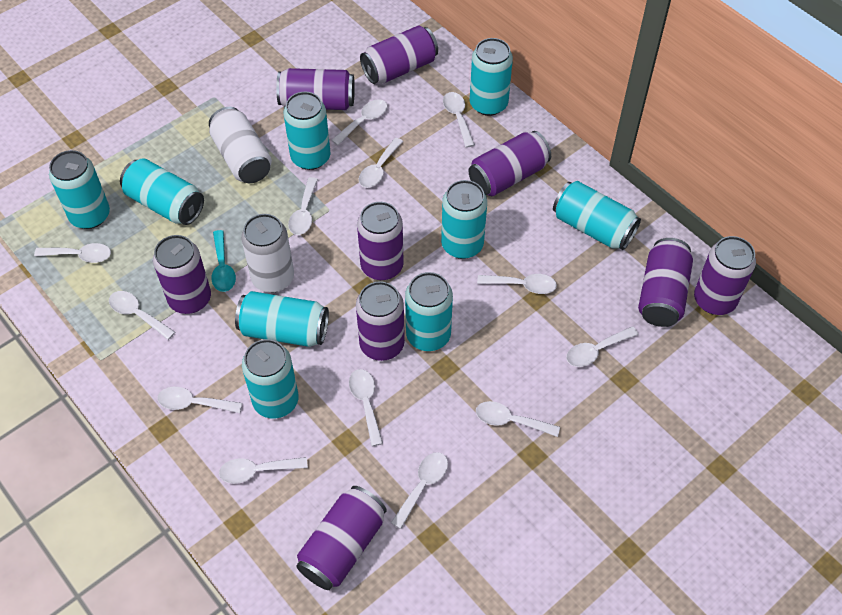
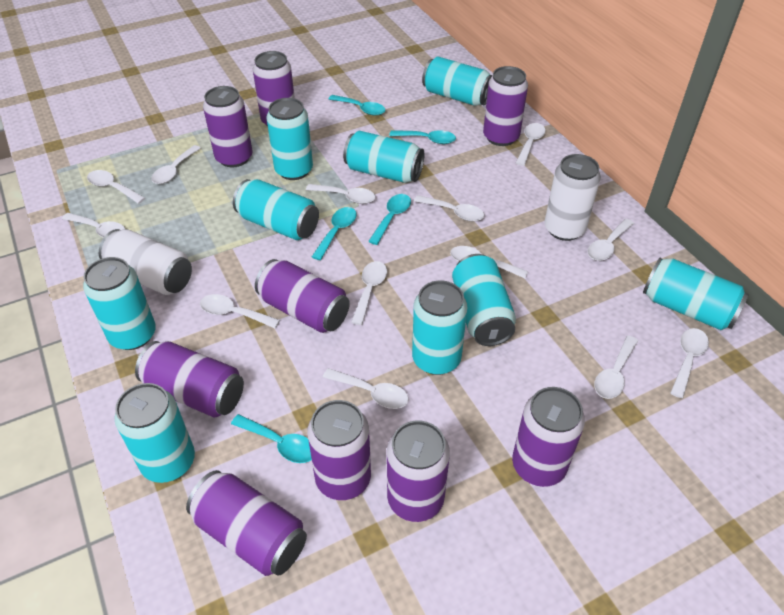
turquoise spoon: [211,230,236,292] = 1 -> [231,414,312,463] [312,207,357,260] [329,95,386,116] [368,194,411,245] [389,130,456,144] = 5

